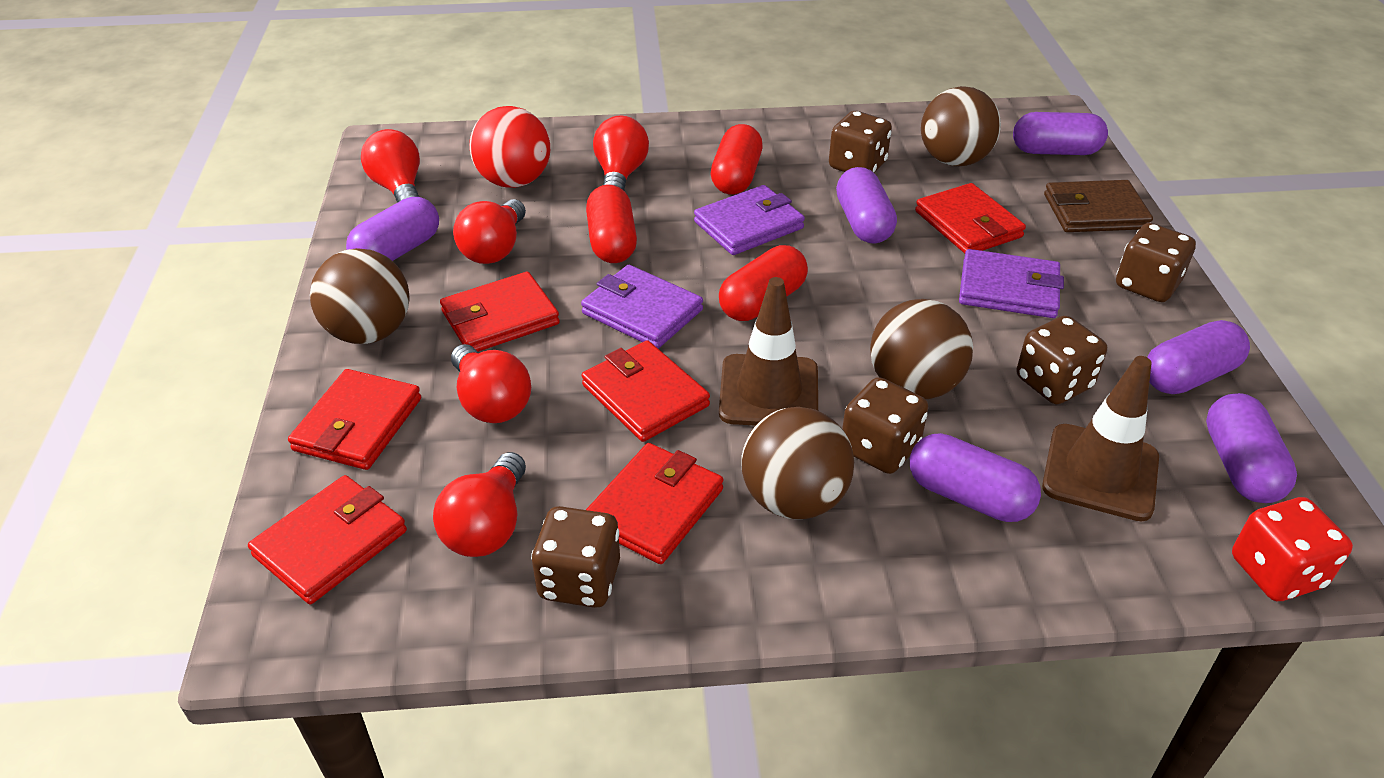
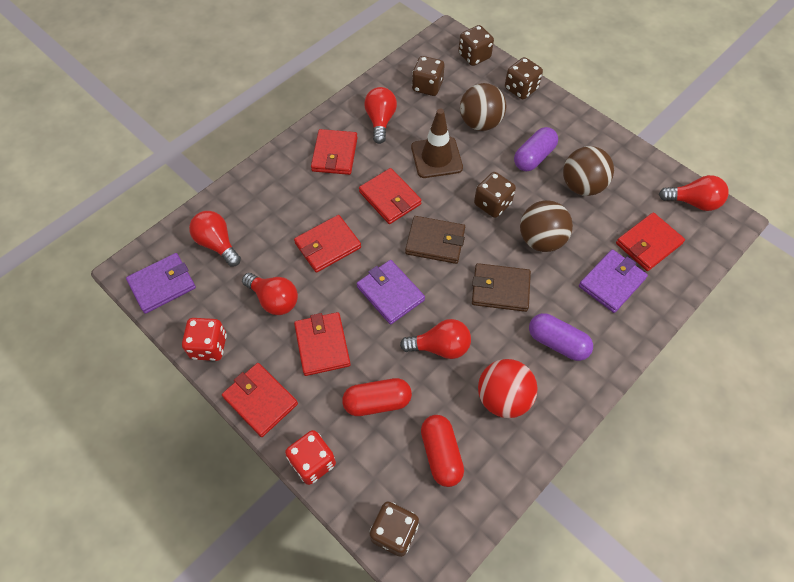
brown ball: [310,248,410,344] [741,407,854,519] [870,299,973,399] [921,86,1001,166] = 4 -> [460,83,506,131] [520,200,573,252] [563,146,614,196] = 3
brown traffic cone: [719,277,818,426] [1042,356,1159,521] = 2 -> [411,109,463,178] = 1
brown wallet: [1044,180,1153,232] = 1 -> [405,216,465,264] [472,263,531,312] = 2
purple capsule: [346,197,439,261] [836,167,897,243] [910,433,1041,522] [1013,112,1108,155] [1147,320,1250,394] [1206,393,1297,503] = 6 -> [514,127,558,171] [529,313,593,361] = 2
red capsule: [586,185,637,263] [711,124,763,195] [719,245,808,321] = 3 -> [342,378,412,416] [421,415,464,487] = 2
red dice: [1232,497,1353,601] = 1 -> [182,318,227,361] [285,430,336,485] = 2

